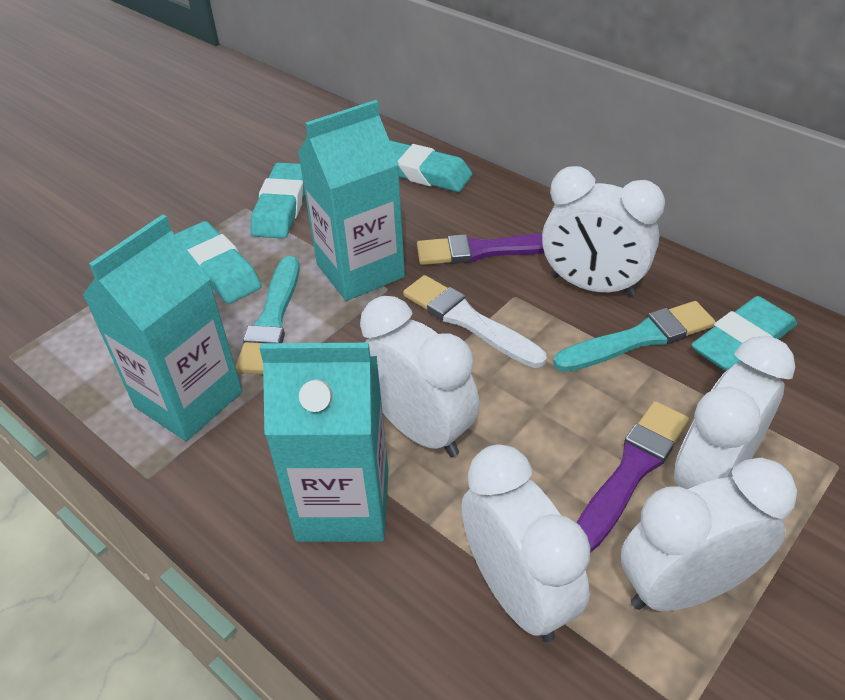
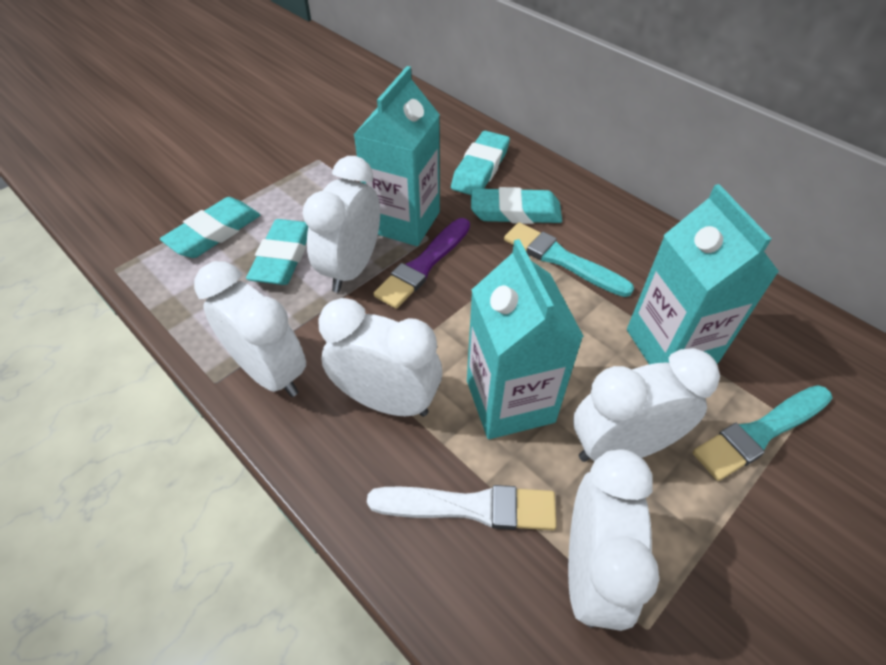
purple brush: [417,233,544,265] [576,401,689,553] = 2 -> [373,218,470,309] = 1

